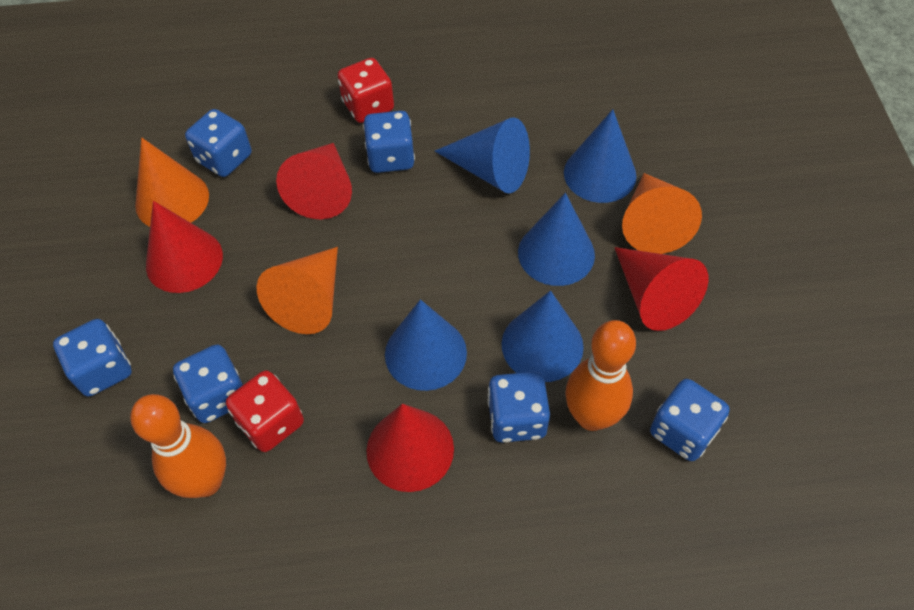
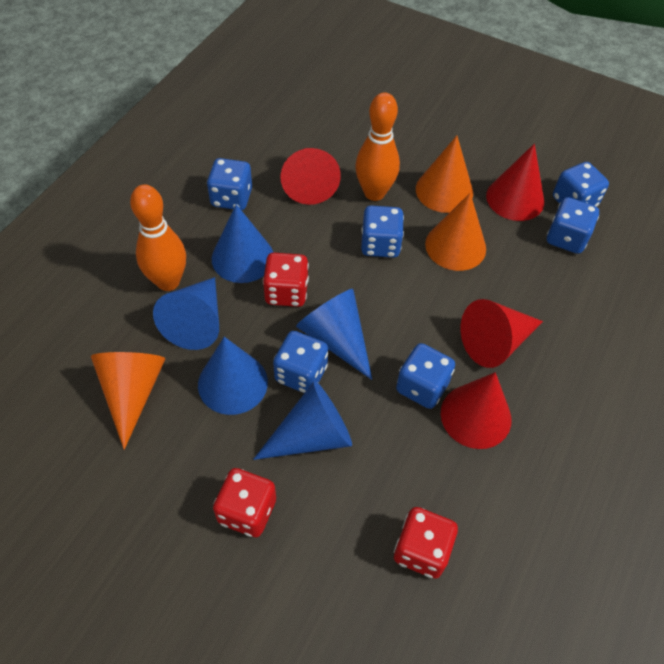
red dice: [226,370,304,452] [337,58,394,123] = 2 -> [213,468,276,537] [263,253,309,307] [394,507,458,578] = 3

